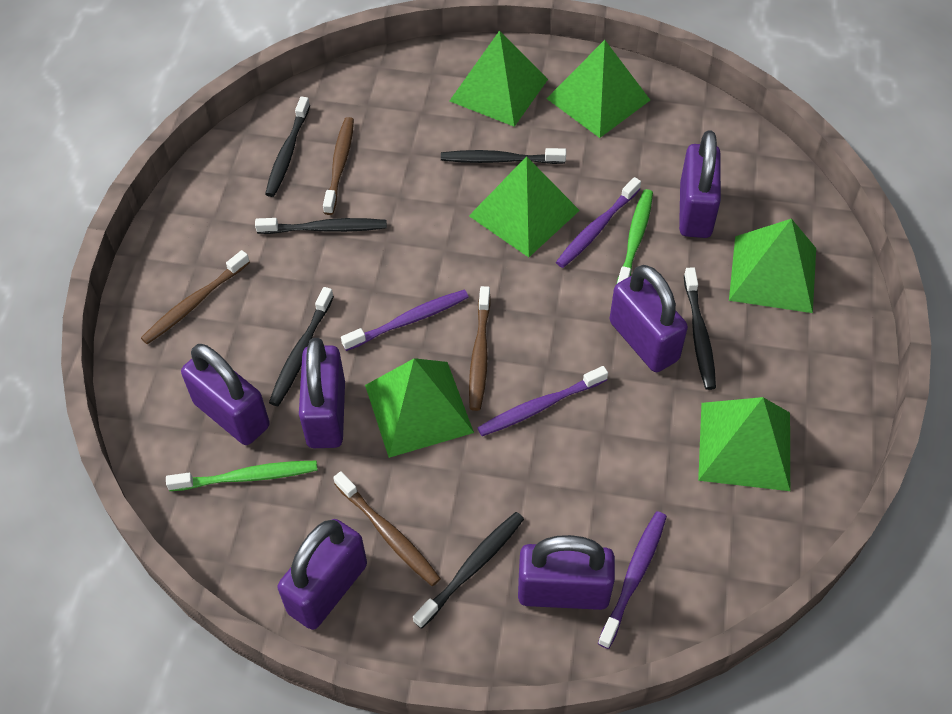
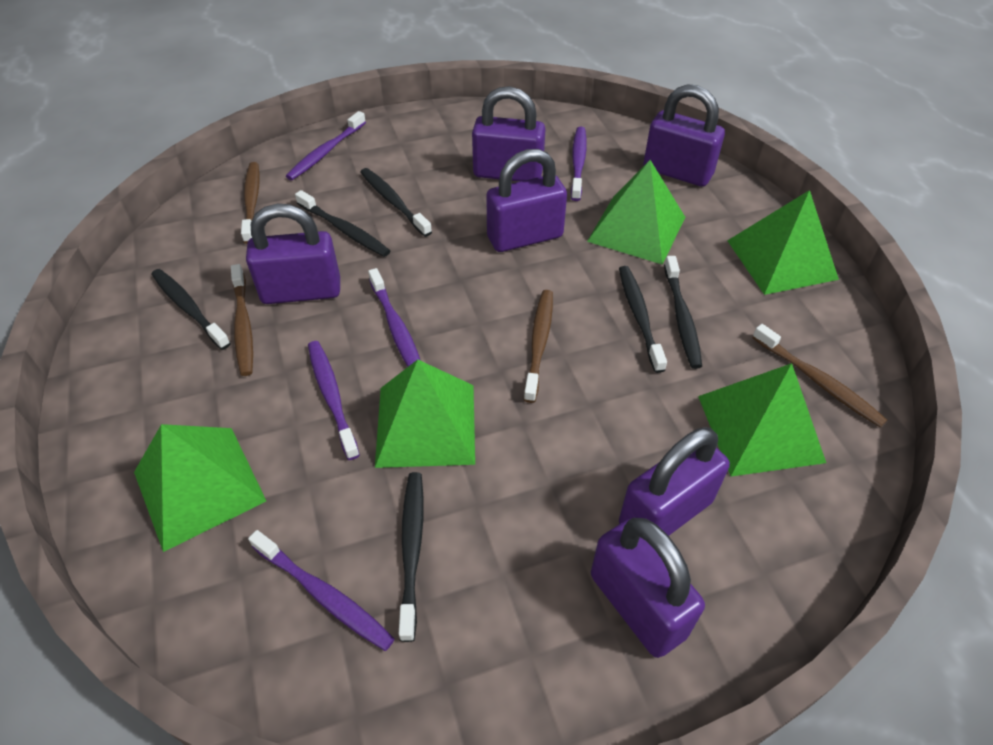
green pyramid: [365,358,474,458] [450,30,548,127] [469,156,580,257] [546,40,650,138] [698,397,790,491] [729,219,816,313] = 6 -> [134,424,266,552] [375,359,475,468] [587,160,685,265] [698,363,826,477] [727,190,839,295] = 5
green toothbrush: [166,461,317,491] [616,189,653,285] = 2 -> none = 0
purple toothbrush: [341,290,469,351] [477,366,608,436] [556,177,641,268] [598,511,667,649] = 4 -> [248,530,395,651] [286,111,366,180] [308,341,360,460] [368,268,421,366] [571,127,587,201] = 5

